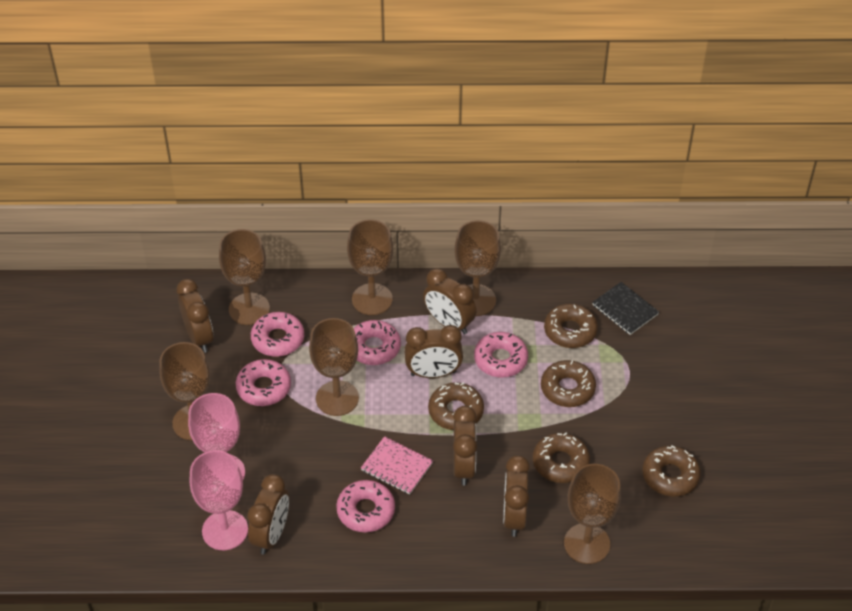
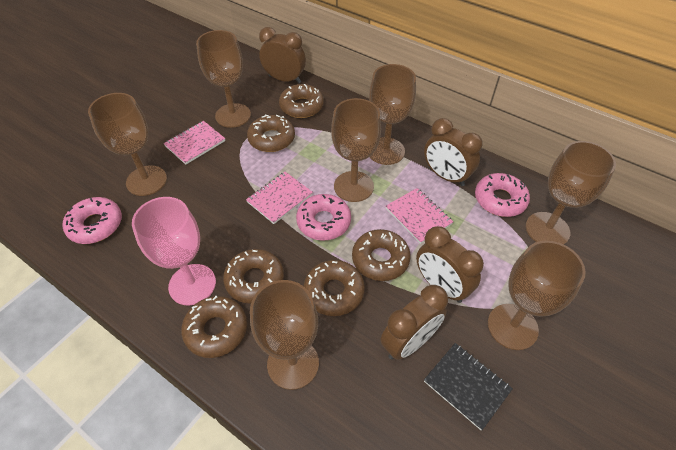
brown clock: [177,279,214,353] [247,474,289,555] [404,325,463,378] [423,268,476,334] [453,406,477,486] [503,455,530,537] = 6 -> [259,27,306,83] [381,285,448,360] [416,226,484,303] [424,118,483,186] = 4
brown donut: [428,382,484,430] [533,432,590,483] [541,360,596,407] [544,304,598,348] [642,445,701,497] = 5 -> [181,296,247,358] [223,249,284,304] [247,115,295,152] [279,84,324,118] [304,260,365,316] [352,229,411,281] = 6
brown goblet: [159,342,210,441] [219,229,270,325] [309,318,359,416] [347,219,393,315] [454,220,501,316] [564,464,621,564] = 6 -> [88,93,167,196] [196,30,251,128] [250,280,319,390] [331,98,381,202] [369,64,416,165] [488,241,586,350] [526,141,616,245] = 7
pink donut: [236,359,291,406] [251,312,304,357] [336,480,395,532] [353,320,401,365] [474,332,528,377] = 5 -> [63,197,122,244] [296,194,351,241] [475,173,530,217] = 3
pink goblet: [188,393,245,480] [190,450,248,550] = 2 -> [132,197,216,305] = 1
pink notebook: [361,436,433,495] = 1 -> [164,121,225,165] [246,172,313,224] [385,188,453,244] = 3

